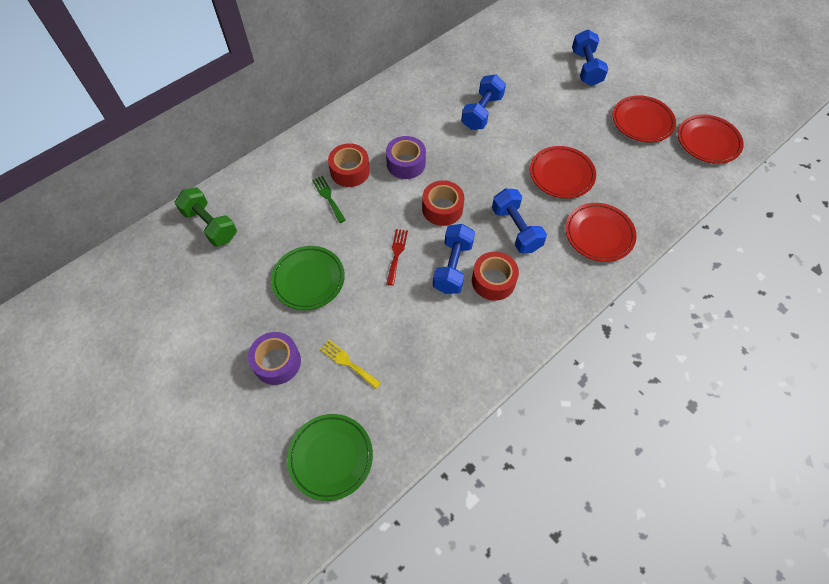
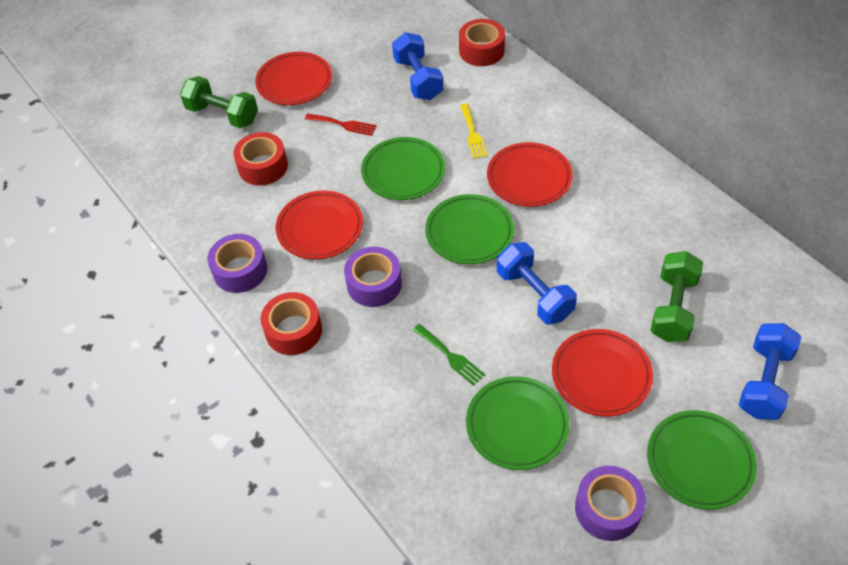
blue dumbbell: [433,224,475,294] [461,74,506,130] [492,189,547,253] [572,30,608,86] = 4 -> [392,32,443,100] [497,242,577,325] [739,323,801,420] = 3
green dumbbell: [175,187,237,246] = 1 -> [180,76,258,128] [651,251,703,342] = 2
green plate: [271,246,345,310] [287,414,373,501] = 2 -> [361,137,445,200] [425,194,514,264] [466,376,569,470] [647,410,757,510] = 4
purple tape: [248,332,301,385] [386,136,426,179] = 2 -> [207,234,267,293] [344,247,402,307] [575,466,646,541] = 3

